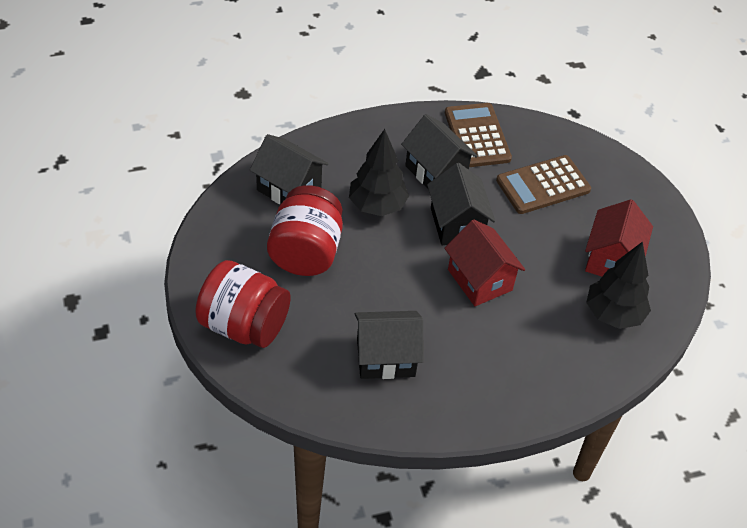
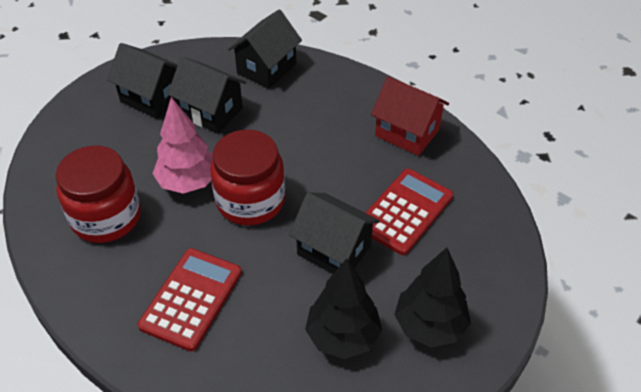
brown calculator: [445,103,512,167] [496,155,591,214] = 2 -> none = 0
pink tree: none = 0 -> [152,97,213,194] = 1
red calculator: none = 0 -> [138,248,242,351] [365,168,453,255] = 2
red house: [444,219,525,306] [585,199,653,276] = 2 -> [371,76,449,156] = 1

